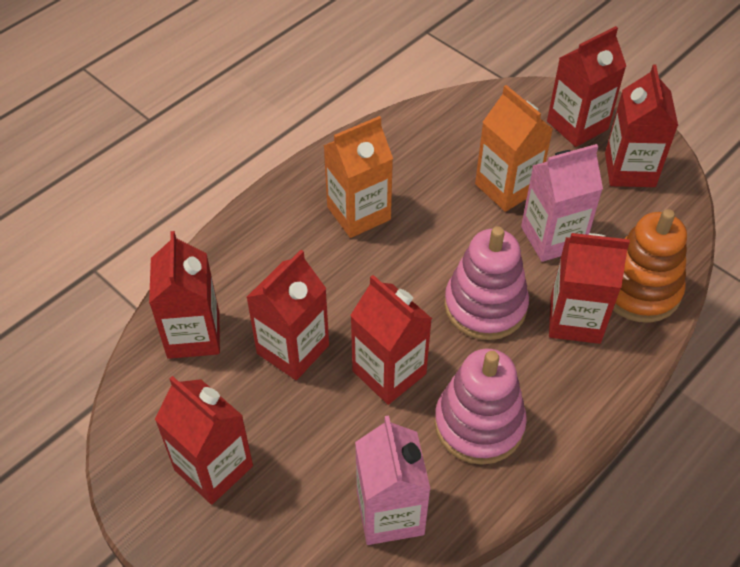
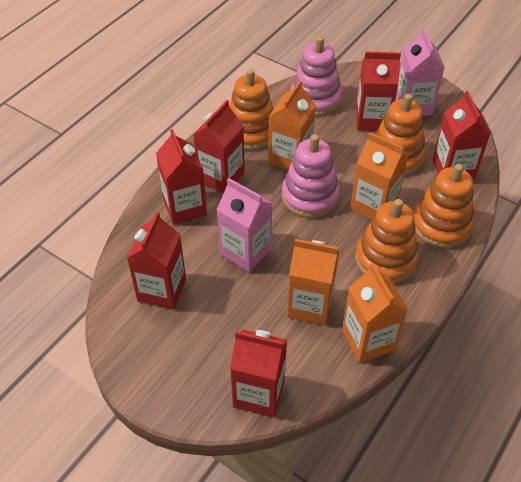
orange carton: [323,116,393,238] [475,85,553,212] = 2 -> [268,80,316,170] [287,239,339,326] [342,263,408,363] [350,132,408,220] = 4
orange stacking toy: [613,209,687,323] = 1 -> [229,69,274,150] [355,199,419,284] [375,94,426,176] [414,164,474,248] = 4
red carton: [149,231,220,359] [154,376,253,505] [246,250,329,380] [350,275,432,405] [547,26,626,147] [549,233,630,344] [605,64,678,187] = 7 -> [127,212,186,310] [156,129,207,225] [193,100,245,193] [230,330,287,417] [356,52,401,131] [432,91,491,180] = 6

